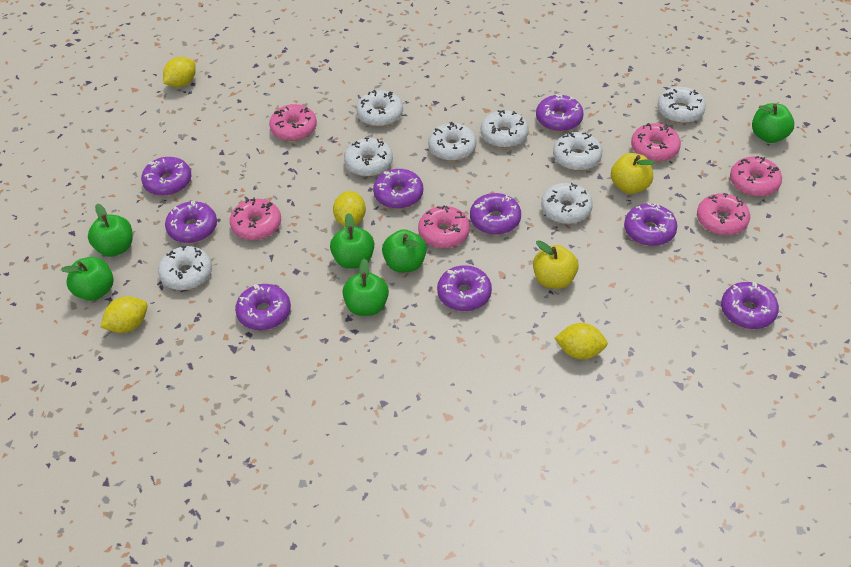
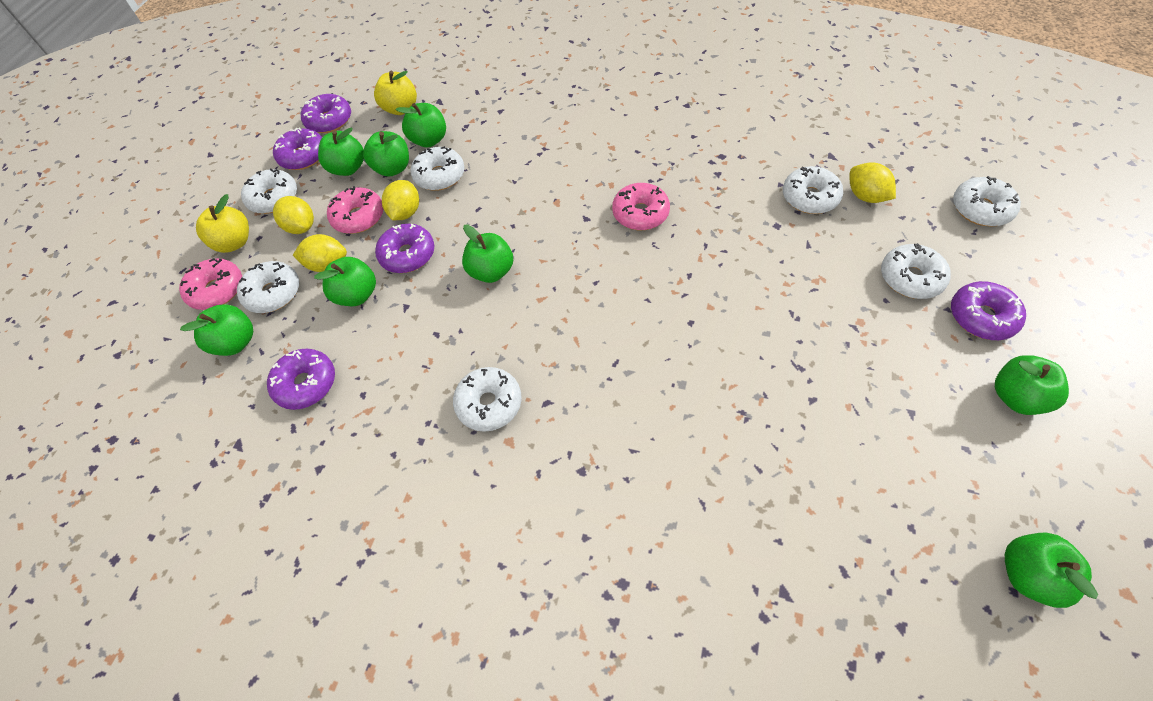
green apple: [61,257,114,301] [88,204,132,257] [330,213,374,269] [342,259,389,316] [382,229,427,273] [752,103,794,143] = 6 -> [180,304,253,356] [314,257,376,306] [318,128,364,176] [363,131,409,177] [395,103,446,147] [462,225,513,283] [995,355,1069,415] [1005,533,1098,608] = 8
pink donut: [230,197,281,240] [269,104,317,141] [418,206,470,248] [631,123,681,162] [697,193,750,236] [730,156,782,197] = 6 -> [179,258,242,310] [327,186,383,234] [612,183,670,230] = 3
purple donut: [141,157,191,196] [165,201,217,243] [235,284,291,330] [373,169,423,209] [437,265,492,311] [470,193,521,235] [536,94,584,132] [624,203,677,246] [721,282,779,329] = 9 -> [267,349,335,410] [273,128,322,170] [301,94,351,133] [375,224,434,273] [951,281,1026,340] = 5
white donut: [158,246,212,290] [344,138,393,177] [356,90,403,127] [428,122,477,161] [481,110,529,148] [541,183,593,224] [553,132,602,171] [657,87,706,123] = 8 -> [237,261,299,313] [241,169,297,214] [410,146,465,191] [453,367,522,432] [783,166,843,214] [881,243,951,299] [953,176,1021,226] = 7

